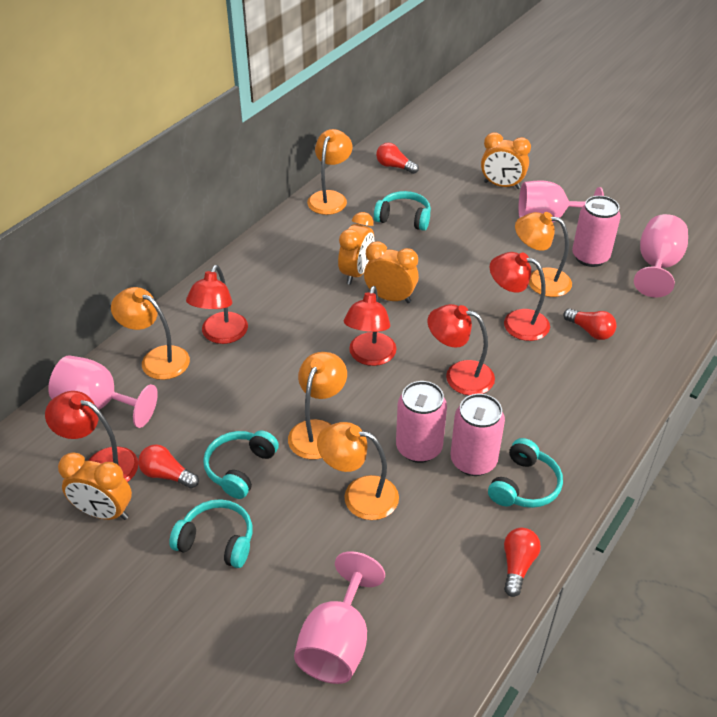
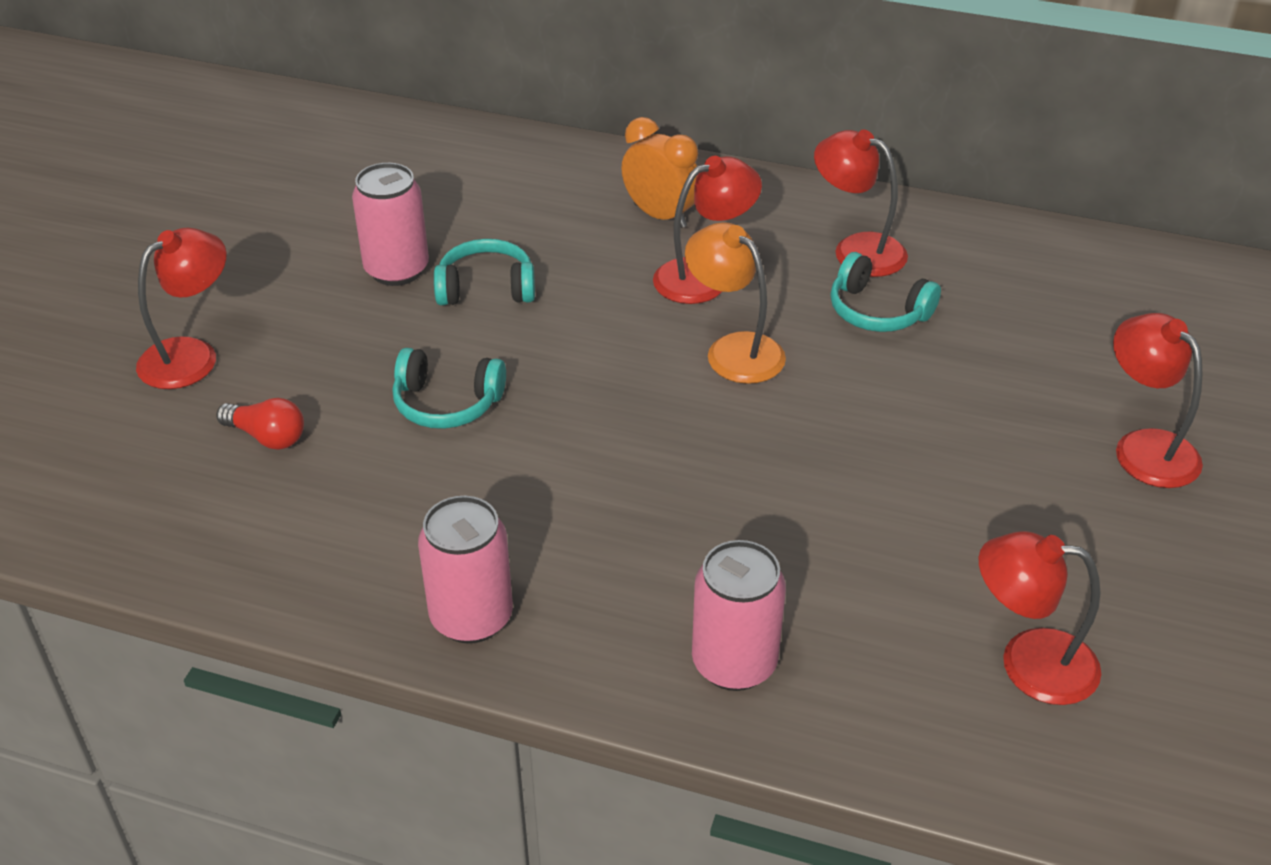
orange clock: [58,452,132,520] [338,212,374,285] [364,241,419,303] [481,132,531,189] = 4 -> [621,117,698,228] = 1
orange lamp: [111,287,190,380] [288,352,347,459] [307,129,352,215] [317,422,399,520] [515,212,572,297] = 5 -> [685,222,786,384] = 1
pink goblet: [48,355,158,428] [294,551,385,684] [518,180,604,222] [634,214,688,298] = 4 -> none = 0
red light bulb: [138,444,199,488] [376,143,419,174] [504,528,541,597] [563,308,617,340] = 4 -> [216,398,304,450] = 1
turquoise headphones: [169,499,252,568] [203,430,279,499] [374,191,431,231] [488,438,563,508] = 4 -> [392,348,506,429] [434,239,535,305] [830,252,941,332] = 3

